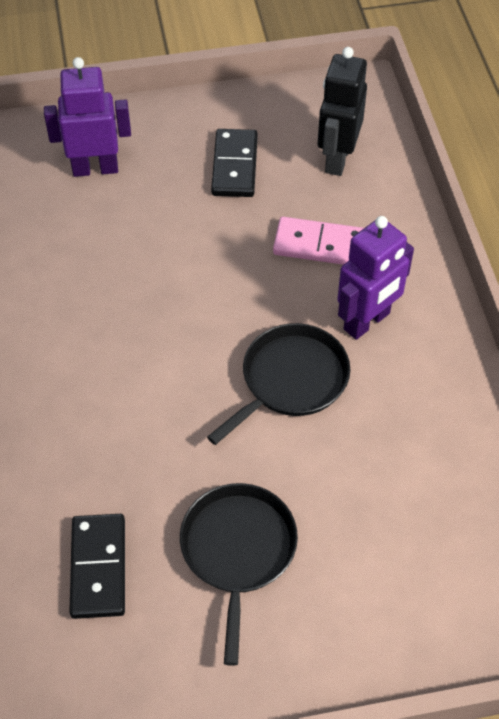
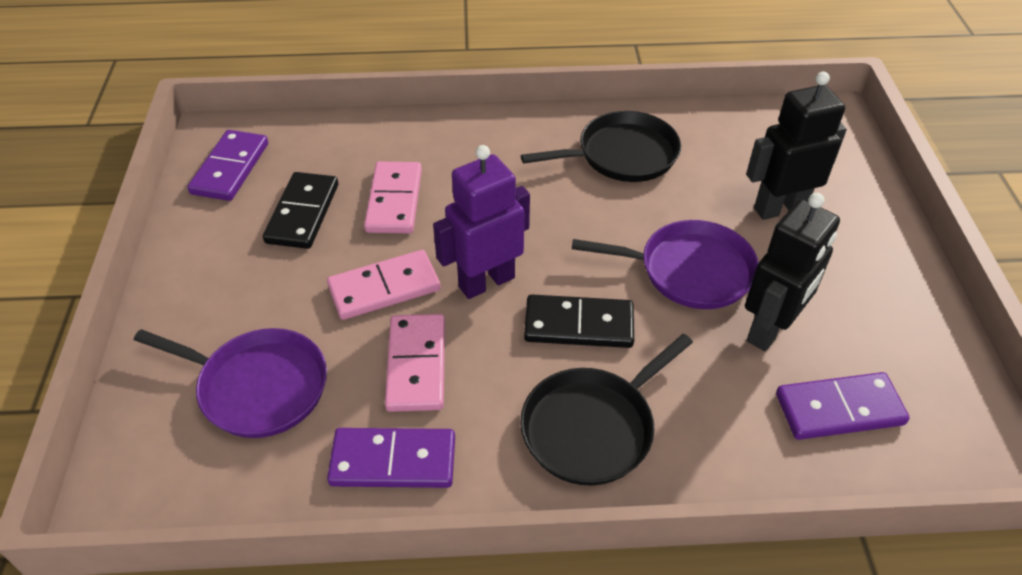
black robot: [318,47,367,176] = 1 -> [745,193,840,351] [746,71,847,220] = 2
pink domino: [273,217,364,265] = 1 -> [327,250,441,320] [364,161,422,233] [385,314,445,412] = 3
purple domino: none = 0 -> [187,130,268,201] [327,428,455,488] [776,372,910,440] = 3
purple pan: none = 0 -> [134,328,327,438] [572,220,758,309] = 2
purple robot: [44,57,131,177] [337,216,414,340] = 2 -> [433,145,530,299] = 1

